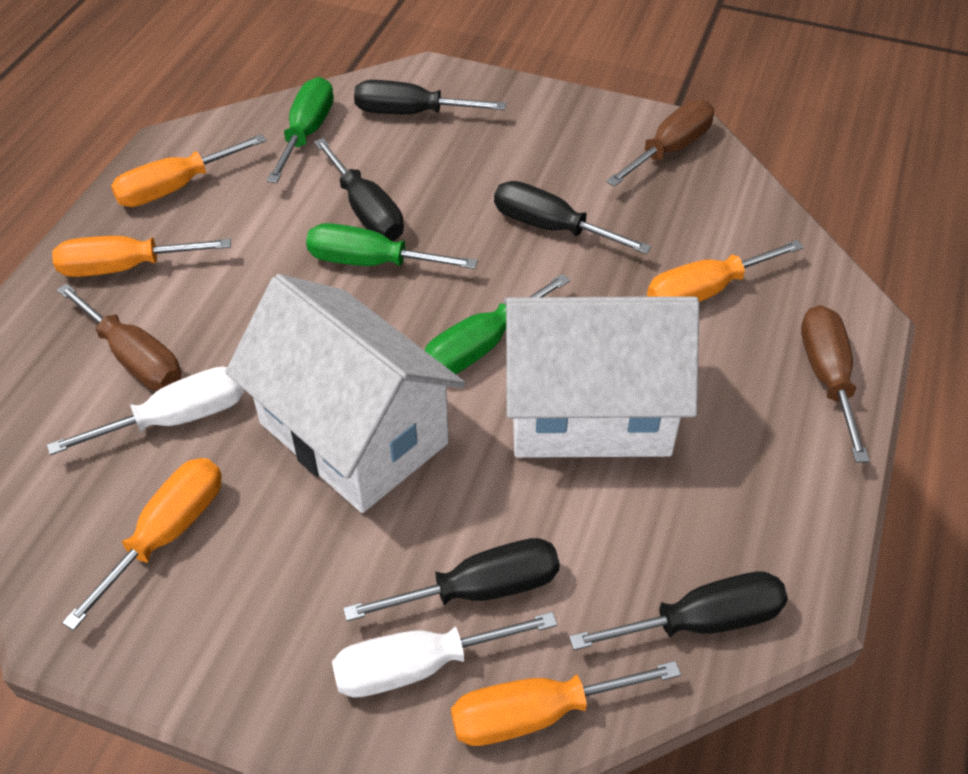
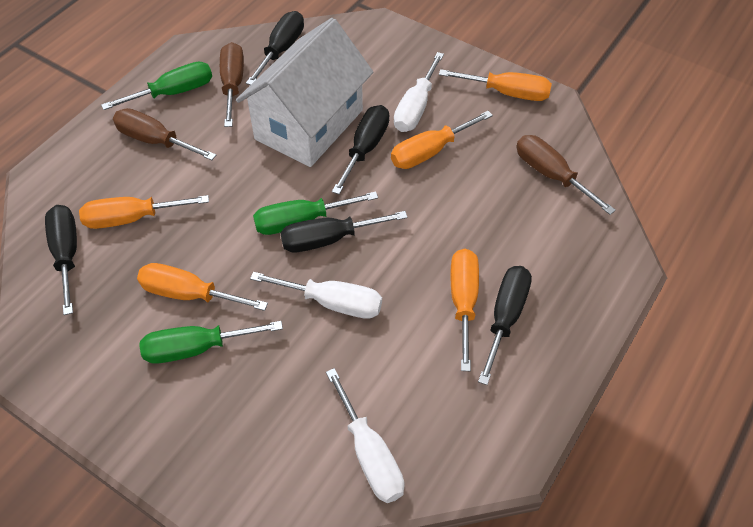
white house: [225,274,466,513] [504,296,700,458] = 2 -> [236,18,373,167] = 1
white screwdriver: [47,366,244,455] [332,612,557,698] = 2 -> [250,272,382,319] [326,368,404,503] [394,52,444,132] = 3

